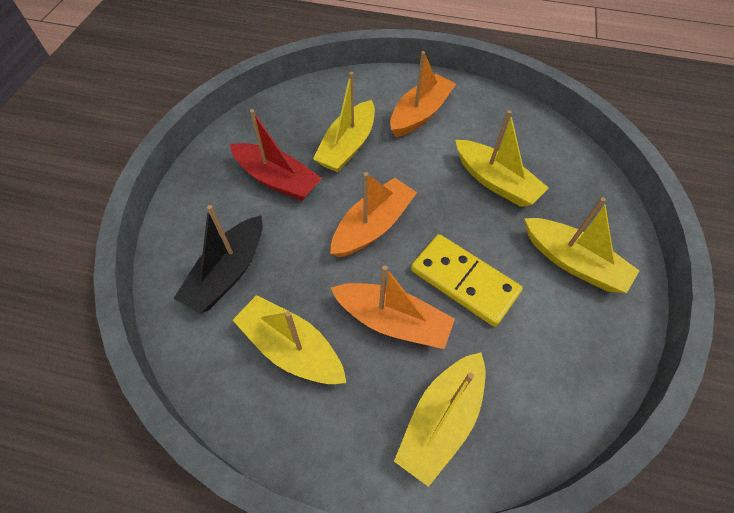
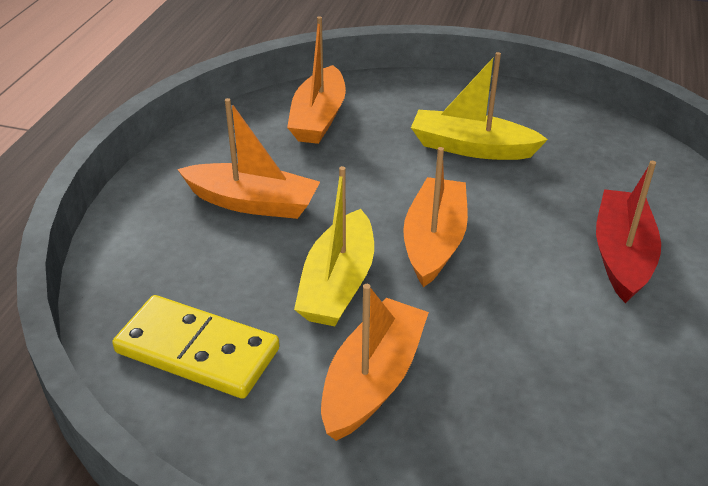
black boat: [173,205,263,314] = 1 -> none = 0
orange boat: [330,172,417,257] [331,265,455,349] [390,51,456,137] = 3 -> [177,98,320,219] [287,16,346,144] [321,284,429,441] [403,147,468,287] = 4
yellow boat: [233,295,346,384] [313,72,375,172] [394,352,485,487] [455,110,549,207] [524,197,639,293] = 5 -> [294,166,374,326] [411,52,548,160] = 2

